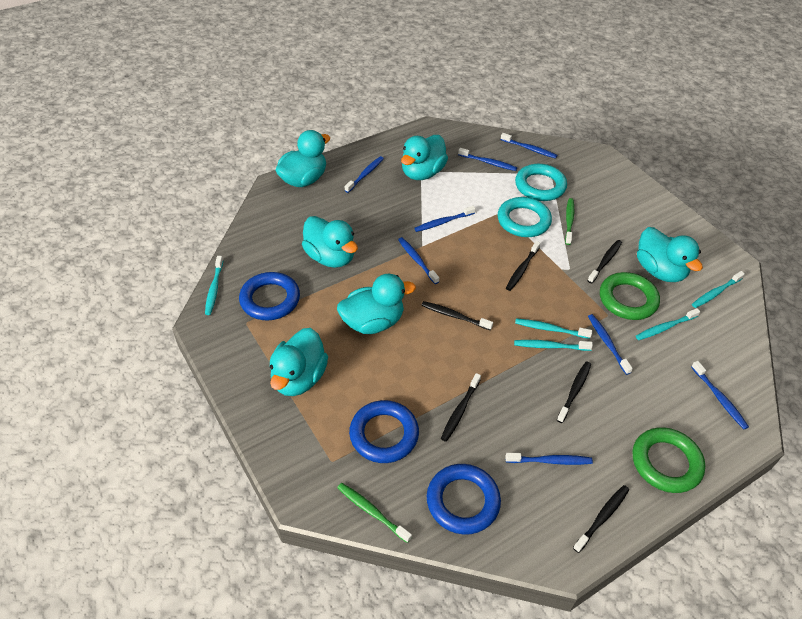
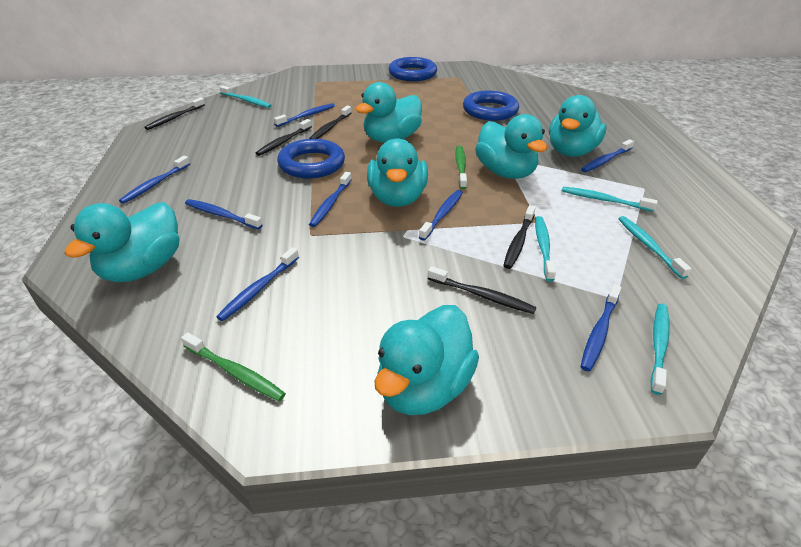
black toothbrush: [421,301,493,330] [441,373,481,442] [506,241,540,291] [557,361,591,423] [573,485,629,553] [587,240,622,283] = 6 -> [144,98,205,130] [256,119,312,156] [309,106,352,139] [428,266,536,314] [503,205,536,269] = 5
green ring: [600,272,660,320] [633,427,705,493] = 2 -> none = 0
turquoise ring: [498,197,552,237] [515,164,567,201] = 2 -> none = 0

